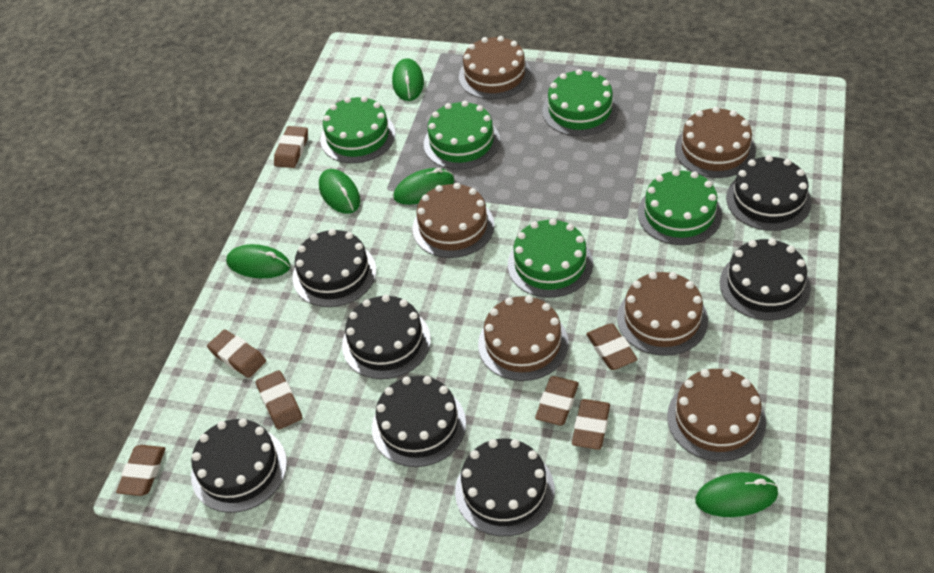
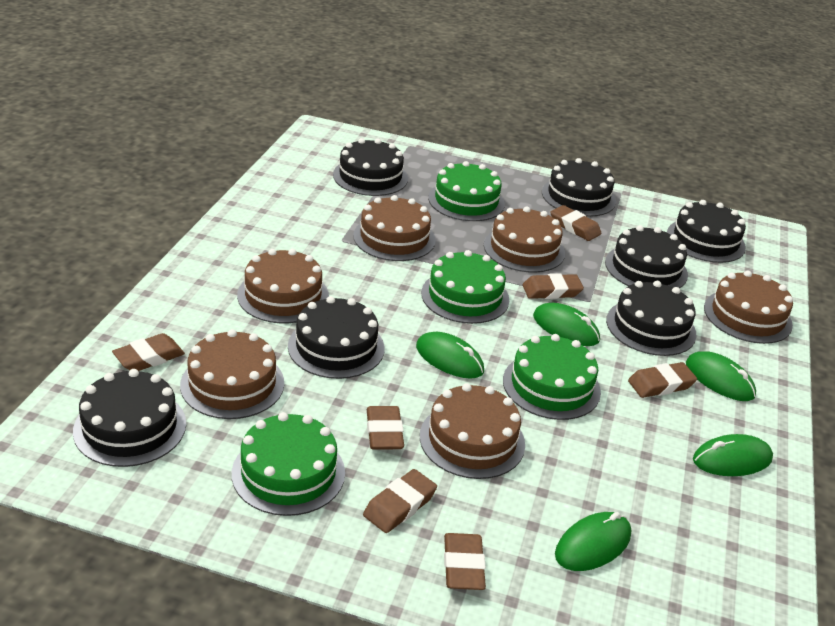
green cake: [320,96,396,163] [424,101,500,169] [508,218,593,298] [542,69,618,136] [638,169,722,245] = 5 -> [232,412,345,516] [421,250,509,324] [428,161,505,221] [503,334,601,420] = 4

